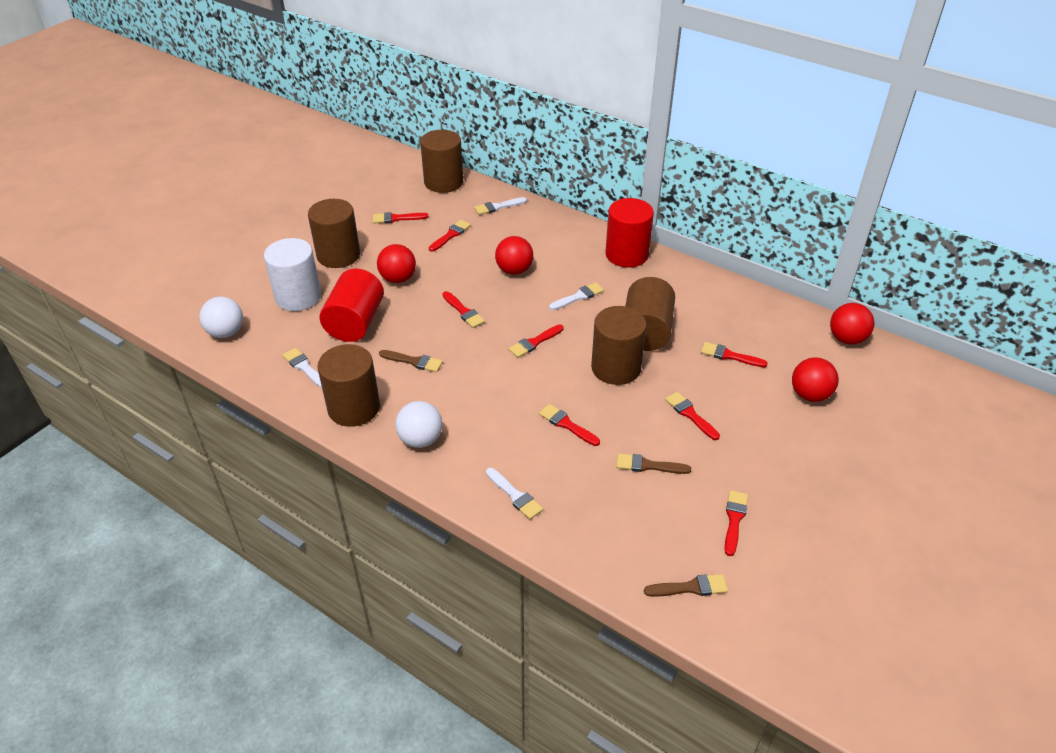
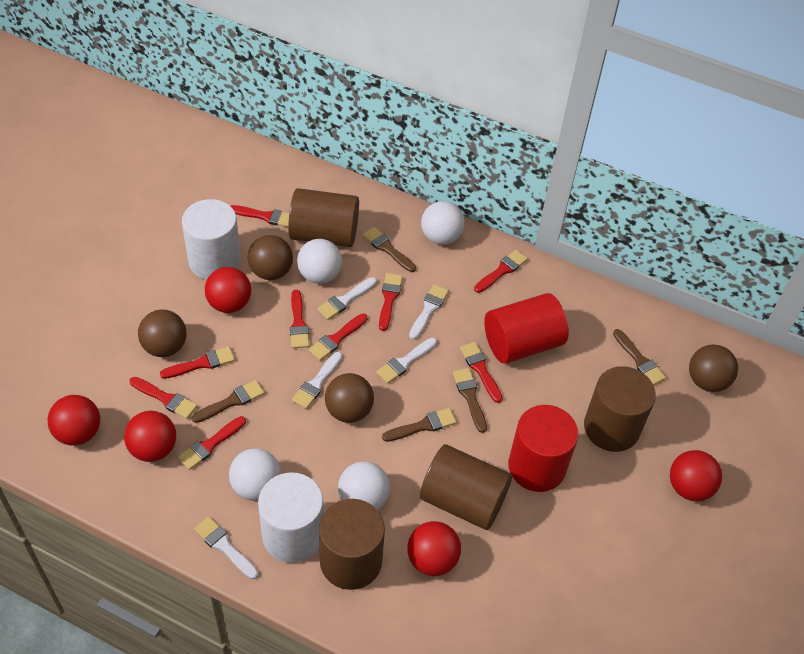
brown ball: none = 0 -> [138,310,187,357] [248,235,293,280] [325,373,374,423] [689,345,738,392] = 4
brown brush: [379,350,443,372] [616,453,691,474] [644,574,728,597] = 3 -> [192,380,264,423] [362,227,416,272] [382,408,456,442] [453,368,487,433] [613,329,666,385] = 5
brown cylinder: [308,199,360,268] [317,344,380,427] [420,130,463,193] [591,306,647,385] [625,277,675,351] = 5 -> [288,188,359,247] [319,499,385,590] [420,444,512,530] [584,366,656,452] = 4
red ball: [377,244,416,283] [495,236,533,275] [792,357,839,402] [830,303,874,345] = 4 -> [48,395,100,446] [124,411,176,462] [205,267,251,313] [407,521,461,576] [670,450,722,501] = 5
red brush: [373,212,428,223] [429,220,471,252] [443,291,485,328] [508,324,564,358] [539,404,600,446] [665,392,720,440] [701,342,768,367] [725,490,748,556] = 8 -> [130,377,197,419] [160,346,235,379] [178,416,246,470] [231,205,289,227] [290,290,309,348] [308,313,367,361] [379,273,403,331] [460,342,503,403] [474,250,528,293] = 9
white ball: [200,297,243,338] [395,401,442,448] = 2 -> [229,448,281,501] [297,239,342,284] [338,461,390,510] [421,201,465,245] = 4
white brush: [282,348,322,388] [474,197,527,215] [486,468,543,520] [549,282,604,310] = 4 -> [194,516,258,579] [292,352,342,409] [317,277,377,320] [376,338,437,384] [409,284,449,340] = 5
white cylinder: [264,238,321,311] = 1 -> [182,199,241,280] [258,472,324,563] = 2

